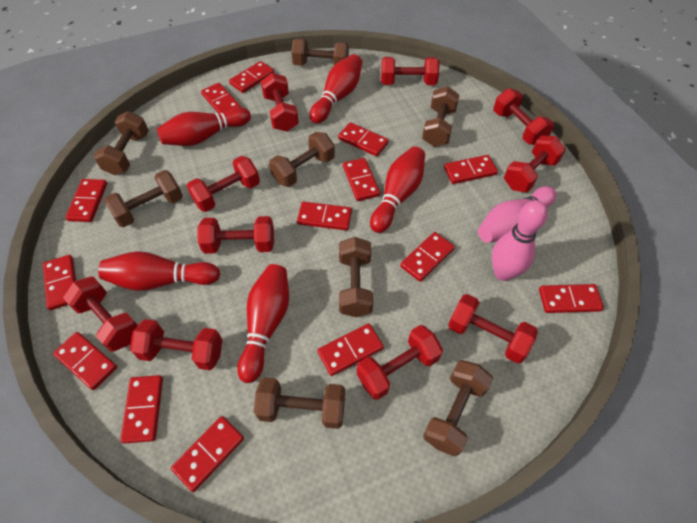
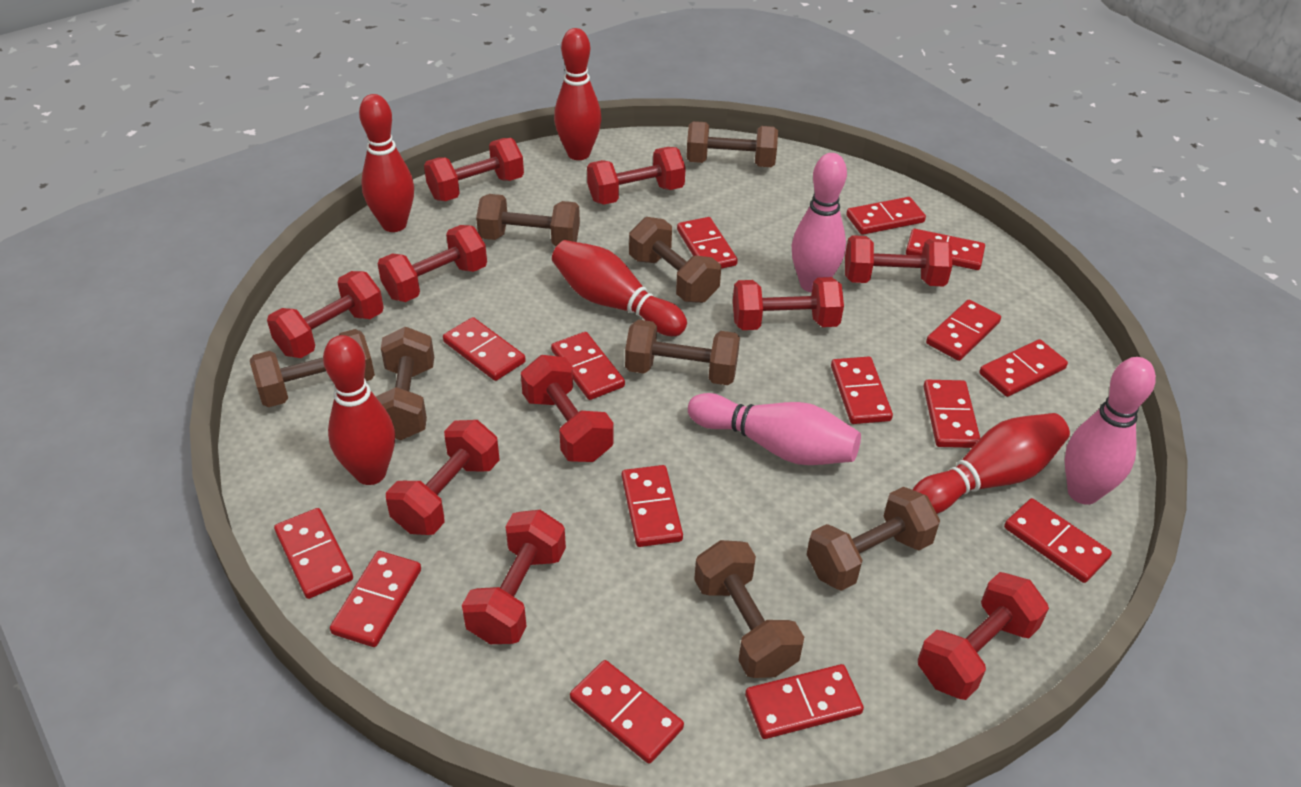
pink bowling pin: [478,186,556,243] [492,200,548,281] = 2 -> [688,393,861,465] [792,153,847,293] [1065,357,1156,505] = 3
red domino: [43,255,76,310] [53,332,117,390] [65,179,107,222] [120,375,163,444] [171,416,244,492] [201,83,241,114] [229,61,274,93] [297,202,352,230] [317,323,384,376] [338,122,389,156] [343,158,380,201] [400,232,455,282] [444,155,498,184] [539,284,604,313] = 14 -> [274,508,353,599] [330,551,421,647] [443,317,526,381] [551,332,625,400] [570,660,684,764] [622,465,683,547] [677,217,738,269] [745,664,864,739] [831,357,893,424] [846,197,926,235] [906,229,985,270] [923,380,980,448] [926,300,1001,361] [979,339,1068,397] [1004,498,1112,583] = 15

